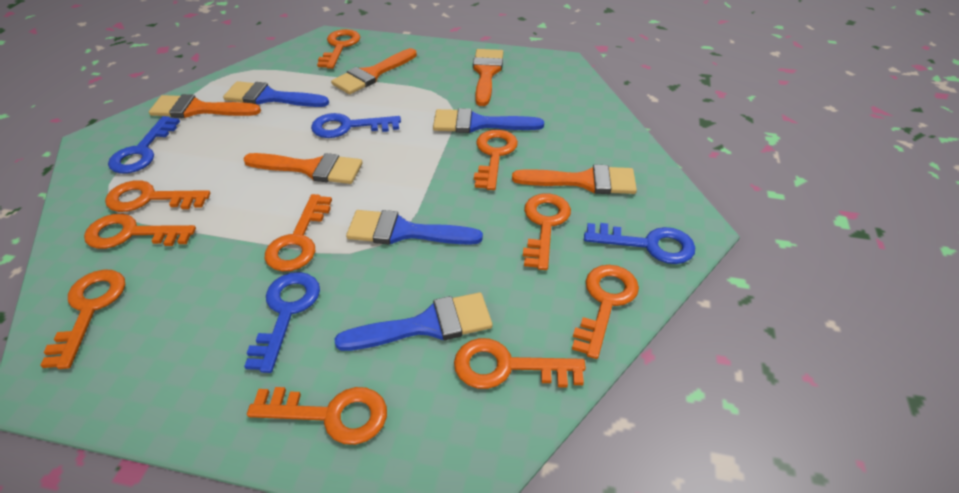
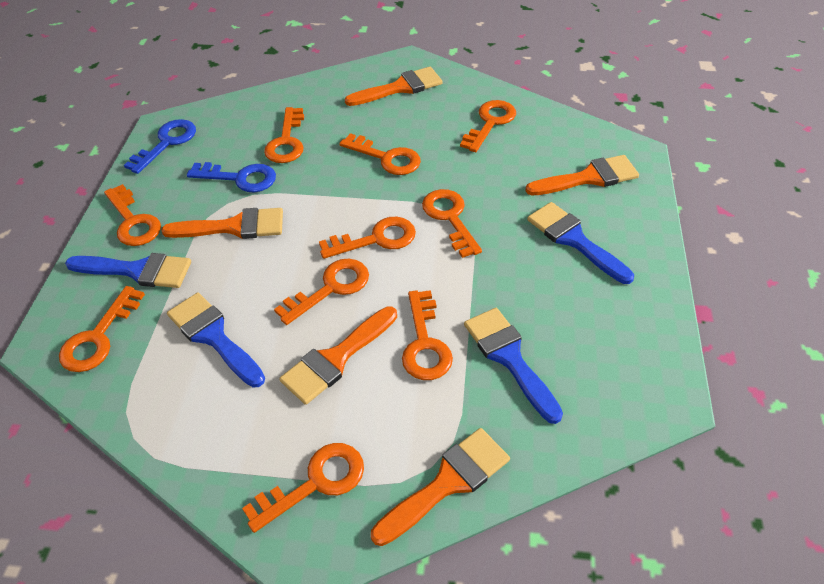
blue key: [108,116,180,174] [244,272,320,373] [311,113,401,138] [584,223,695,264] = 4 -> [124,119,196,174] [187,162,276,192] = 2

